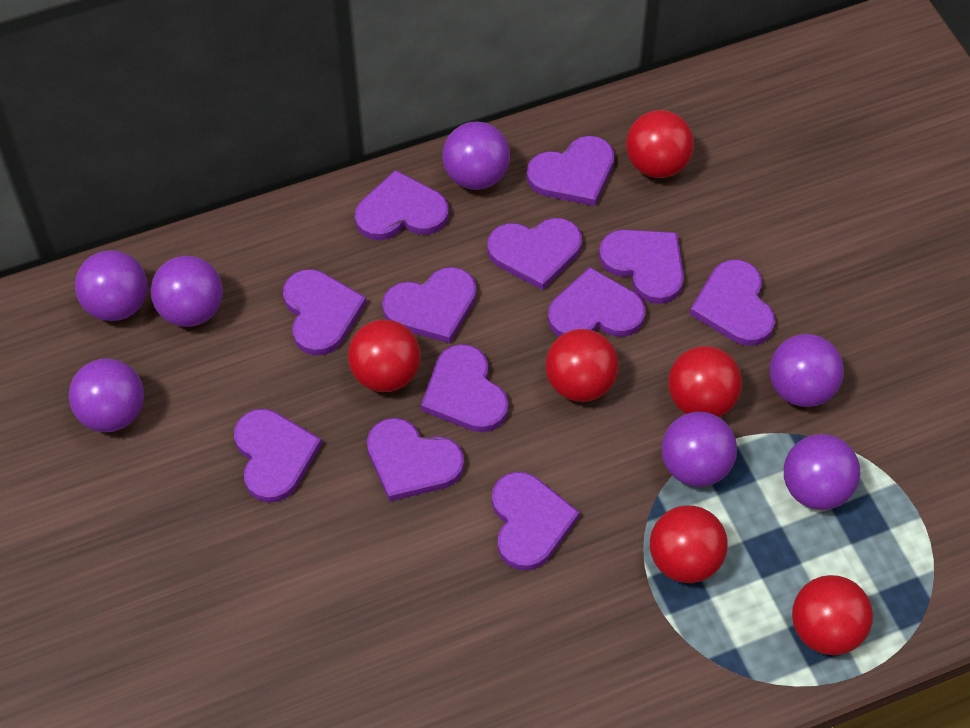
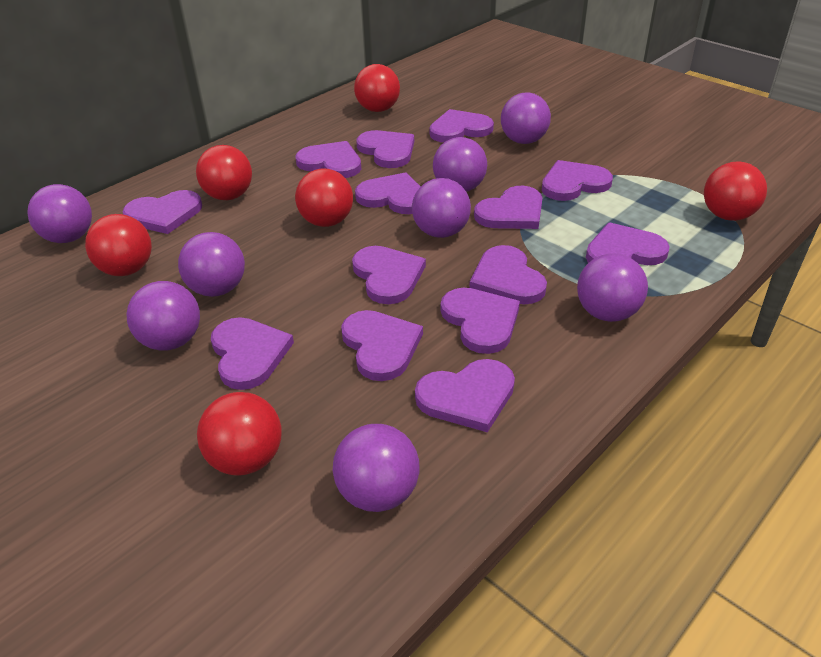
purple ball: [69,358,144,432] [75,250,147,321] [151,256,223,327] [442,122,510,190] [661,412,737,487] [769,334,844,407] [784,434,860,510] = 7 -> [27,184,92,243] [127,281,200,351] [178,232,245,297] [333,424,419,512] [412,178,471,238] [433,137,487,192] [501,93,551,144] [577,254,648,322] = 8
purple heart: [234,409,322,503] [283,269,367,356] [355,170,449,240] [367,418,464,501] [382,267,477,343] [421,344,509,432] [487,218,582,290] [492,472,580,571] [527,136,615,206] [548,267,645,337] [599,230,684,304] [690,260,775,346] = 12 -> [123,190,202,234] [211,317,294,390] [296,141,361,178] [341,310,423,381] [352,246,426,304] [355,172,421,214] [356,130,414,168] [415,359,515,432] [430,109,494,143] [441,288,520,354] [469,245,547,304] [474,186,542,229] [542,160,613,201] [586,222,670,265] = 14

